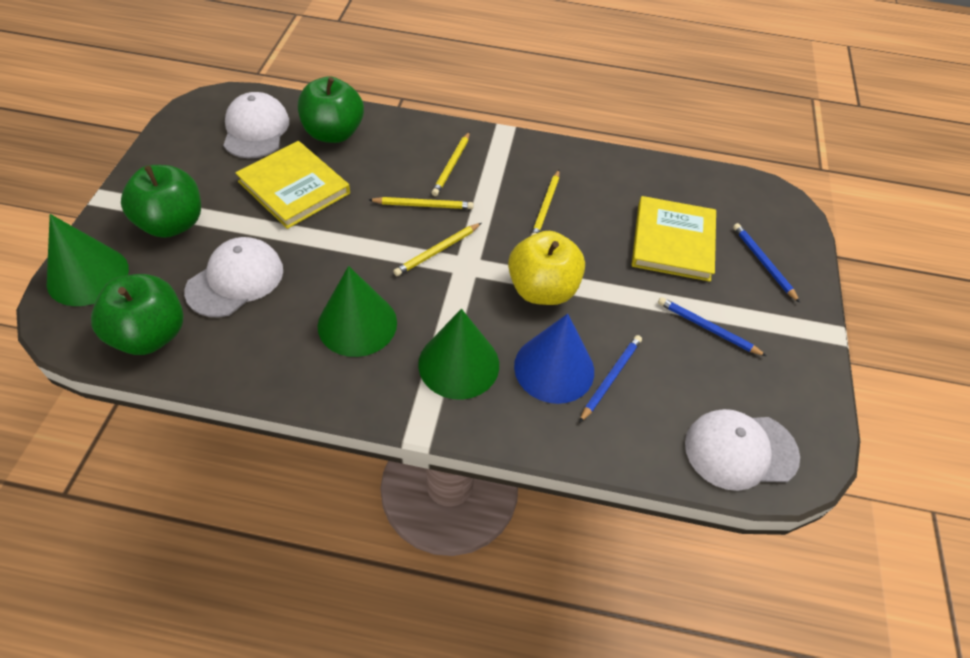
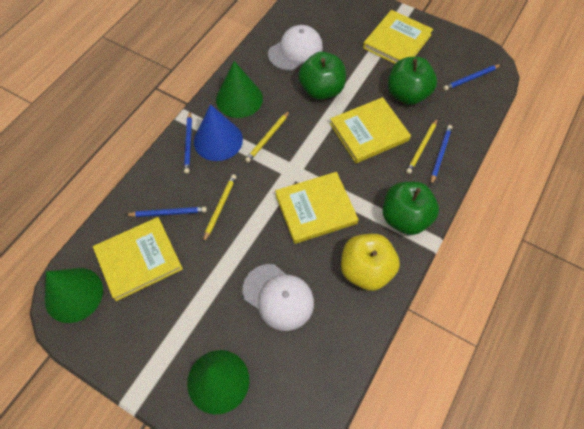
blue pencil: [579,335,642,423] [658,297,766,356] [733,223,800,303] = 3 -> [126,207,207,217] [184,111,192,174] [431,125,452,185] [443,64,502,91] = 4
white cap: [184,237,283,317] [223,92,289,158] [685,409,800,491] = 3 -> [242,264,314,331] [268,25,323,70] = 2
yellow book: [235,141,350,229] [632,196,716,282] = 2 -> [93,217,183,301] [275,172,359,244] [330,97,411,163] [363,10,433,64] = 4
yellow pencil: [369,197,474,209] [393,223,481,276] [431,132,470,196] [531,170,560,236] = 4 -> [203,174,237,243] [245,111,290,163] [406,118,438,174] = 3

